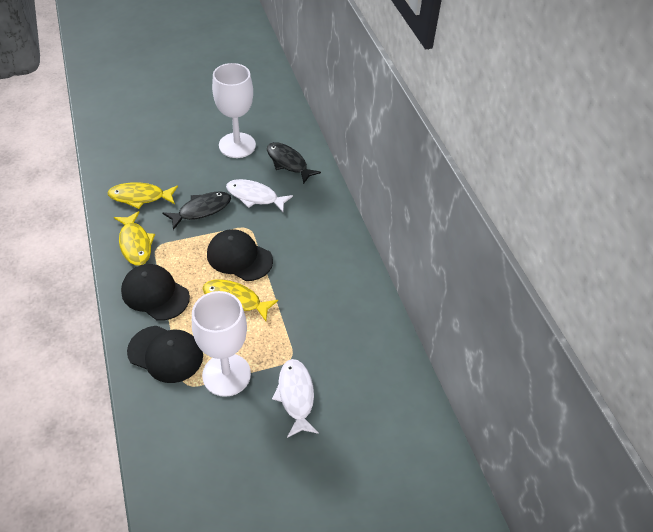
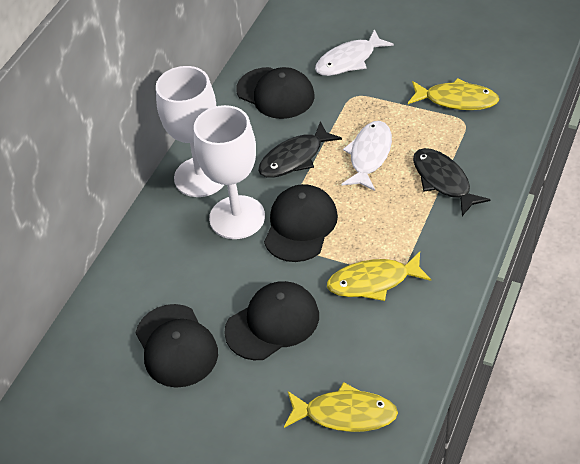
black cap: [121,264,190,321] [127,326,203,383] [207,229,273,281] = 3 -> [136,304,218,388] [224,281,319,360] [236,67,315,119] [264,184,338,262] = 4

